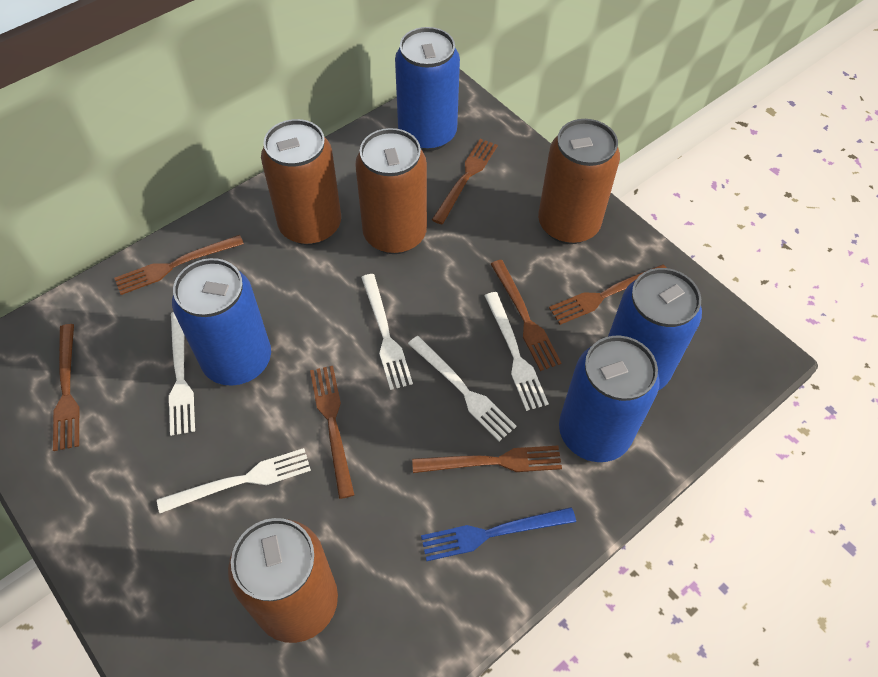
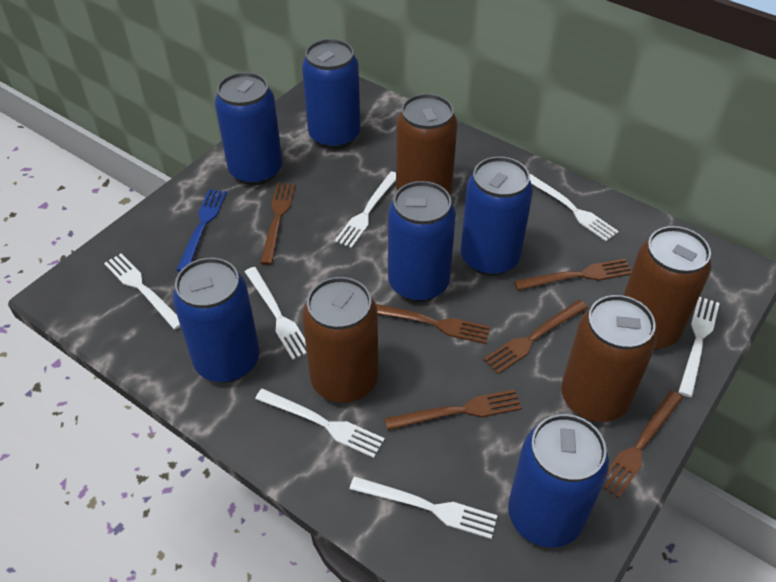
blue can: [172,258,271,386] [395,27,460,151] [559,336,660,462] [608,268,702,390] = 4 -> [173,258,260,383] [215,72,282,185] [302,39,361,149] [388,181,456,302] [461,156,533,276] [508,414,609,548] = 6
brown fork: [53,324,79,451] [114,235,244,295] [310,366,354,499] [412,446,562,473] [432,139,498,224] [491,260,561,371] [549,264,667,325] = 7 -> [260,183,295,265] [376,304,490,344] [384,389,522,430] [483,300,588,374] [514,259,632,290] [603,390,683,498] = 6
white fork: [157,448,311,513] [169,312,195,436] [361,274,413,390] [408,336,517,441] [484,292,549,411] = 5 -> [104,253,181,330] [245,267,307,360] [255,388,385,458] [335,171,396,248] [349,476,498,539] [530,174,619,241] [678,297,720,397] = 7

